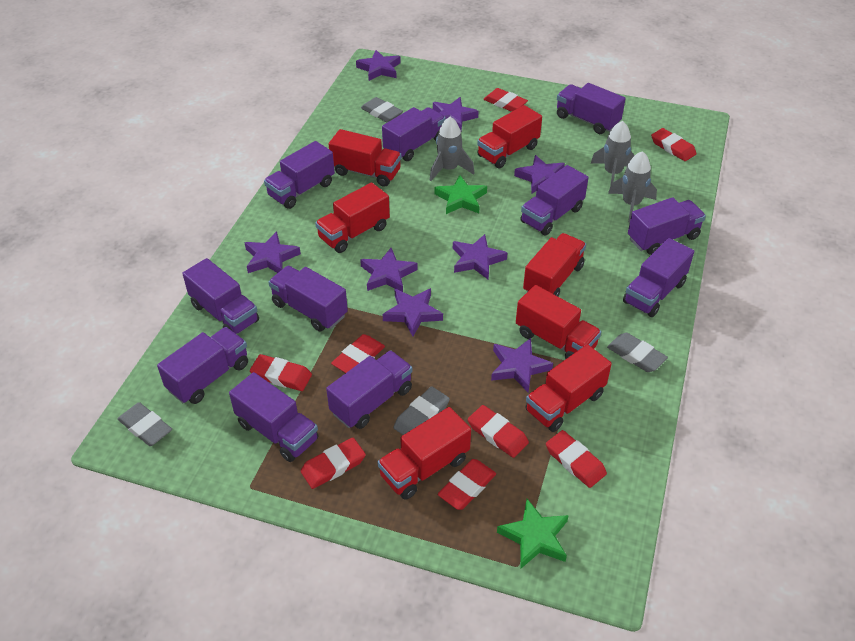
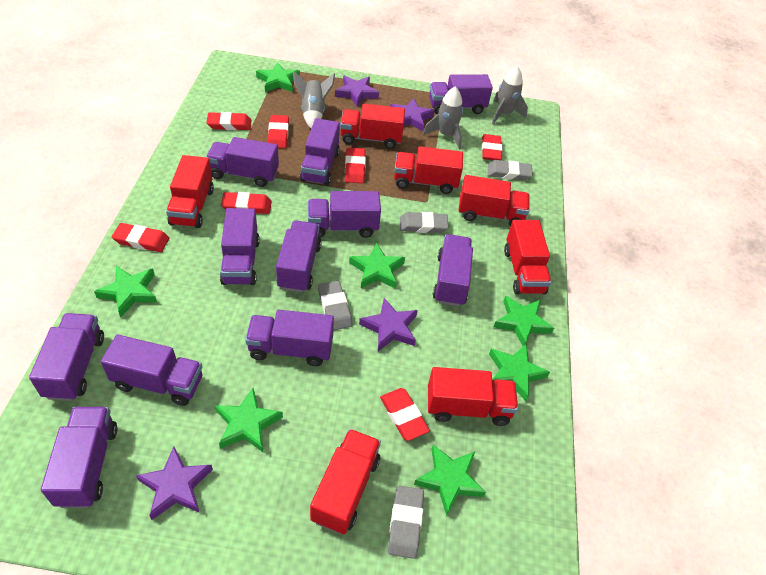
green star: [434,175,487,214] [497,499,569,569] = 2 -> [94,266,157,317] [215,388,283,452] [256,62,300,92] [349,242,405,289] [414,444,486,516] [489,344,550,401] [494,296,554,346] = 7
purple star: [244,231,301,273] [356,50,401,81] [360,248,417,292] [383,288,443,336] [433,97,479,131] [453,234,508,279] [491,338,553,393] [514,155,565,193] = 8 -> [136,447,213,520] [335,76,379,107] [359,298,418,351] [390,98,435,131] = 4
red eraser: [250,354,312,391] [301,438,366,489] [331,334,385,373] [438,459,496,510] [468,405,529,458] [483,88,528,112] [546,430,607,488] [651,128,697,161] = 8 -> [112,223,169,252] [206,112,251,130] [221,192,272,214] [268,115,289,148] [345,148,366,183] [380,388,430,441] [482,134,502,160] = 7

